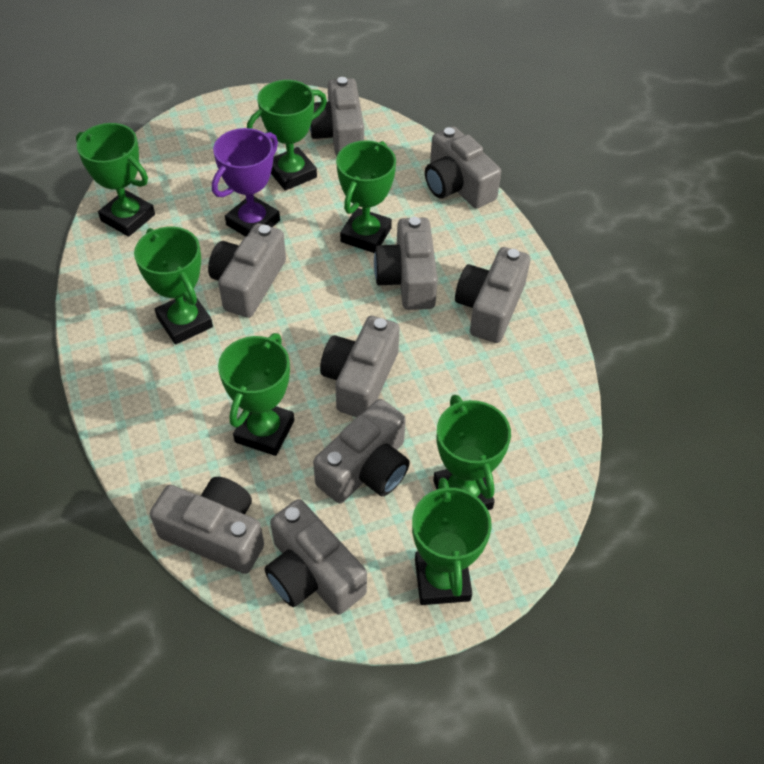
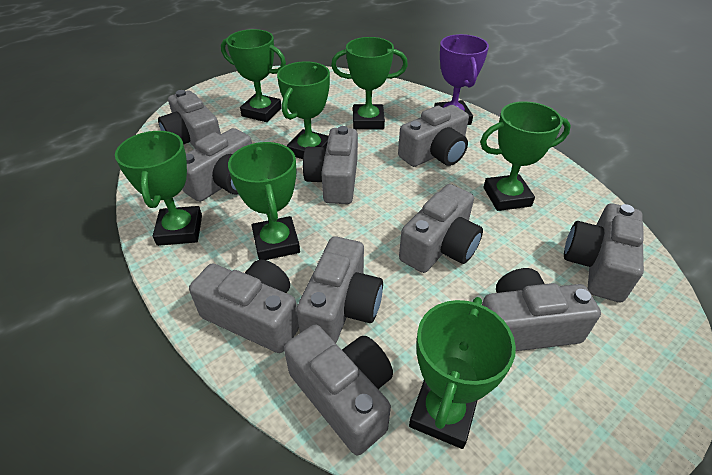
grey camera: [150,477,264,574] [208,223,286,318] [265,499,367,615] [310,77,364,156] [313,399,410,503] [320,316,400,417] [374,217,438,310] [425,126,501,209] [455,247,530,343] = 9 -> [158,90,221,148] [182,128,252,202] [189,260,299,353] [284,324,393,456] [296,236,383,343] [303,126,358,204] [398,105,469,167] [399,184,483,273] [482,268,601,351] [564,203,644,302] = 10

